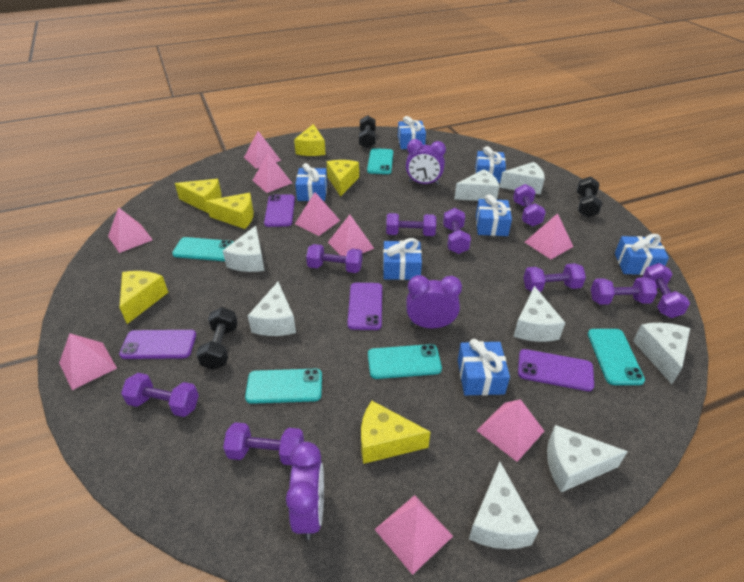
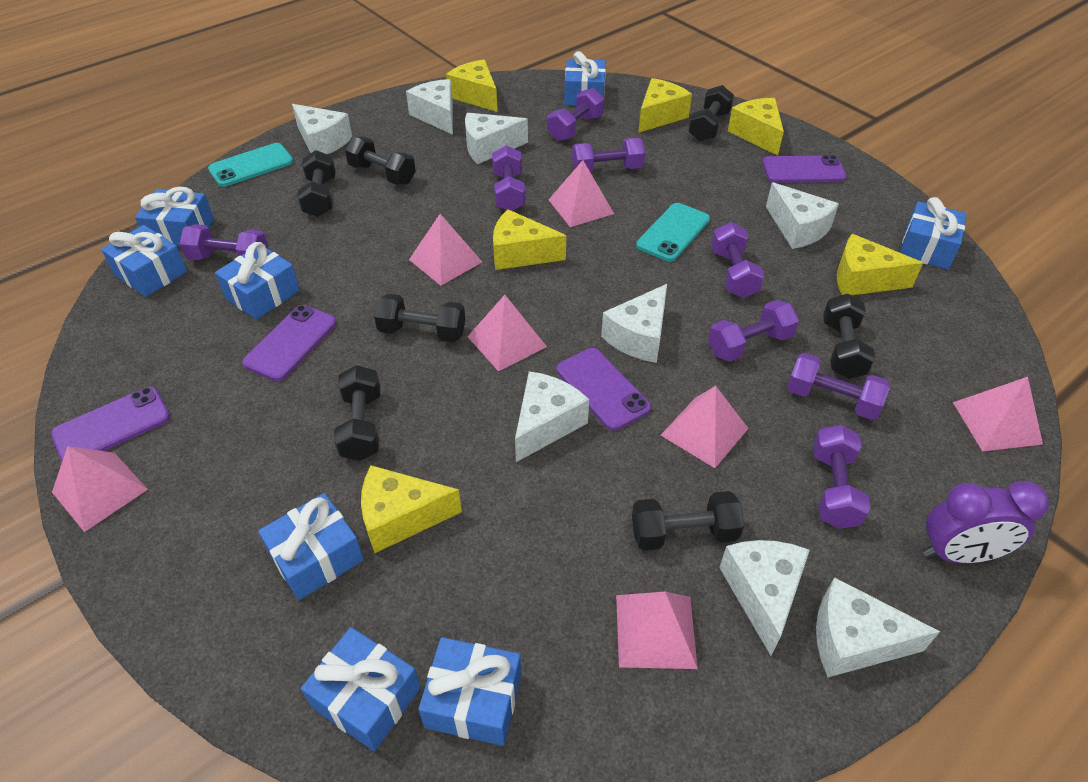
black dumbbell: [196,307,238,370] [359,115,376,149] [577,177,602,217] = 3 -> [297,150,336,217] [334,365,380,461] [345,136,416,185] [374,294,465,342] [632,491,744,551] [688,85,734,142] [823,294,875,379] = 7
blue gift: [295,163,327,201] [383,238,422,280] [398,116,426,149] [458,339,510,395] [475,146,506,183] [476,194,512,236] [615,234,669,275] = 7 -> [101,225,187,297] [135,187,214,247] [215,242,300,320] [258,493,364,600] [301,627,421,751] [418,637,521,746] [564,51,606,106] [900,197,967,269] = 8
pink pyramid: [59,333,117,390] [108,207,153,253] [244,131,281,169] [252,153,292,193] [295,192,340,236] [328,215,374,256] [374,495,453,575] [477,399,545,462] [525,213,573,259] = 9 -> [52,446,148,532] [409,214,482,286] [467,295,547,372] [549,160,614,227] [616,592,698,669] [661,386,749,468] [953,377,1043,452] = 7
purple clock: [286,442,324,540] [406,139,446,185] [406,275,462,329] = 3 -> [923,481,1049,563] = 1
purple dumbbell: [121,373,199,417] [223,422,304,465] [306,244,362,273] [386,213,436,236] [443,208,471,254] [513,184,546,227] [523,263,586,292] [591,277,657,305] [642,263,690,318] = 9 -> [179,224,268,260] [492,145,525,211] [547,88,604,141] [572,138,645,173] [708,300,799,362] [711,222,764,298] [787,353,890,420] [813,425,870,529] = 8
turquoise phone: [172,237,234,261] [245,369,322,404] [367,148,393,174] [368,344,442,379] [588,329,645,385] = 5 -> [208,143,293,187] [636,203,710,262] = 2

